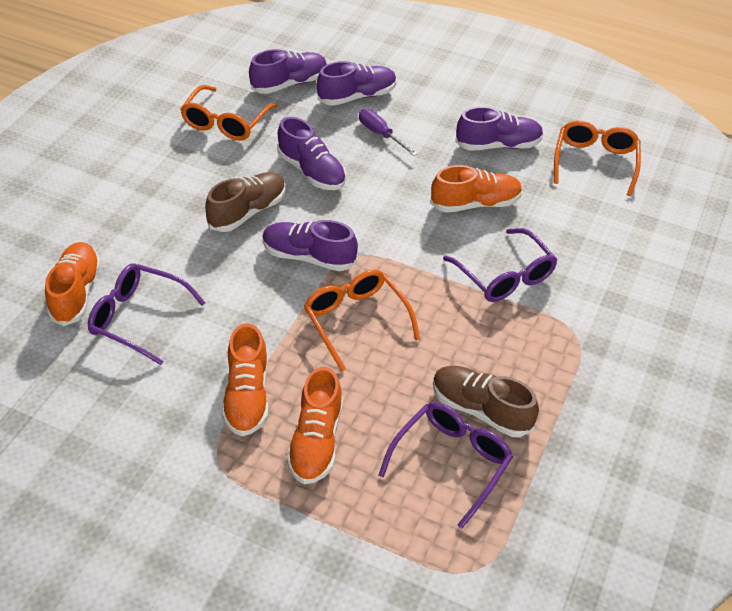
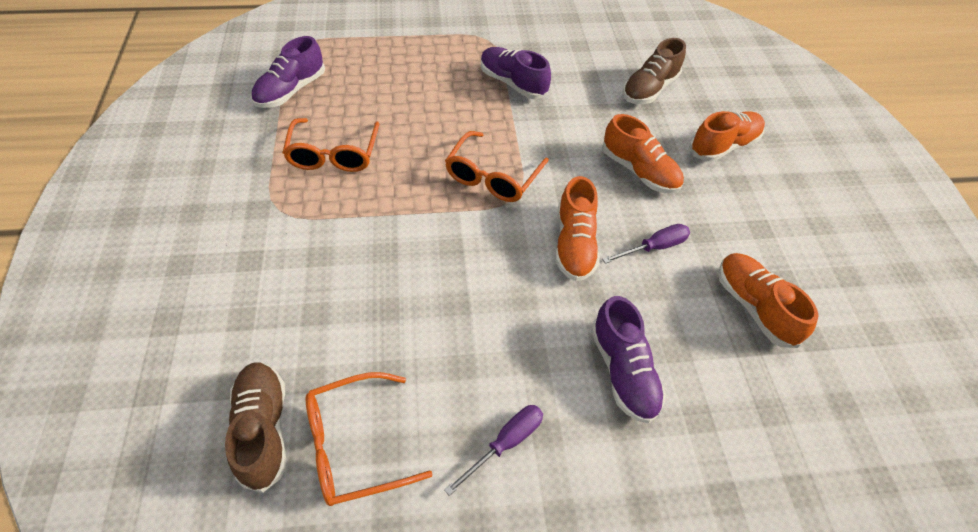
purple glasses: [88,263,205,365] [379,402,513,529] [443,228,558,302] = 3 -> none = 0
purple screwdriver: [359,109,418,156] = 1 -> [444,405,543,496] [602,224,690,264] = 2
purple shoe: [249,49,327,94] [262,220,358,271] [277,117,346,190] [317,61,396,106] [455,106,544,151] = 5 -> [251,36,325,108] [481,47,551,99] [591,296,666,423] = 3

